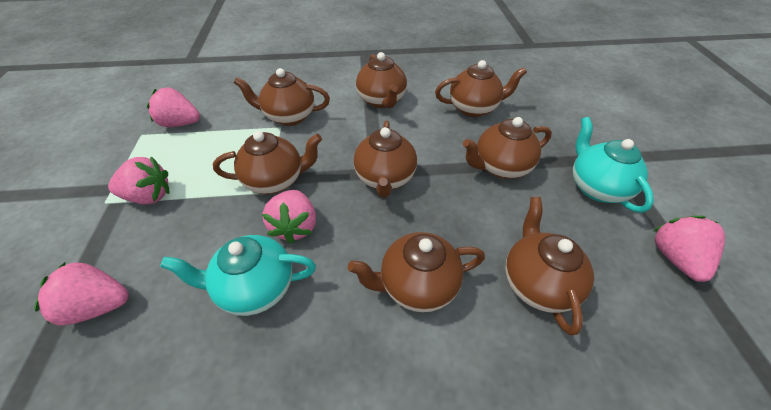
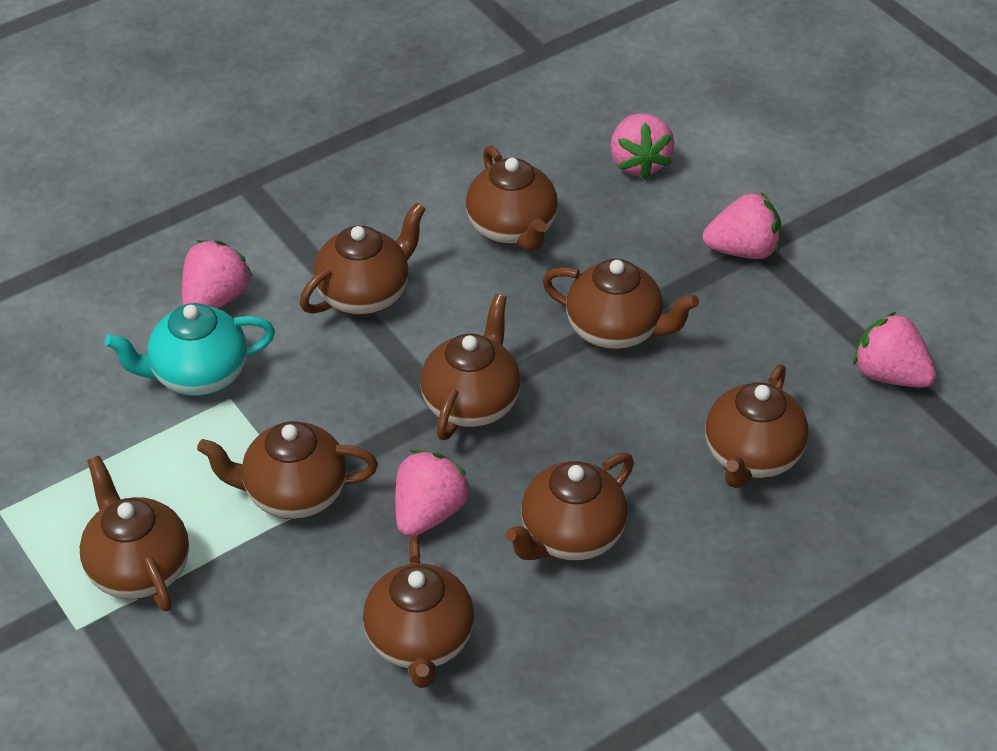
brown teapot: [213,131,322,194] [233,68,330,126] [348,232,485,312] [354,121,417,198] [356,52,407,108] [435,60,527,117] [463,117,552,179] [505,197,594,335] = 8 -> [80,456,189,612] [197,421,378,519] [300,202,426,315] [363,536,474,688] [420,294,521,440] [466,146,558,251] [505,453,634,561] [542,259,699,350] [705,364,808,488] = 9
turquoise teapot: [160,235,316,316] [573,117,654,213] = 2 -> [104,303,275,396] = 1

